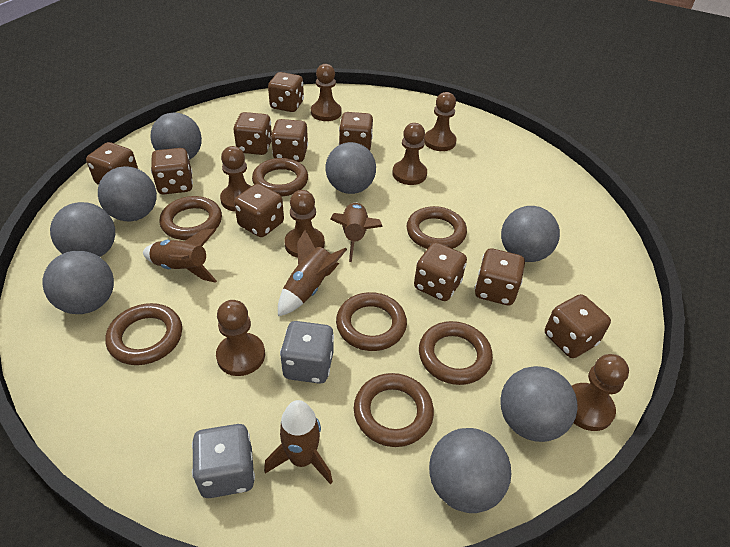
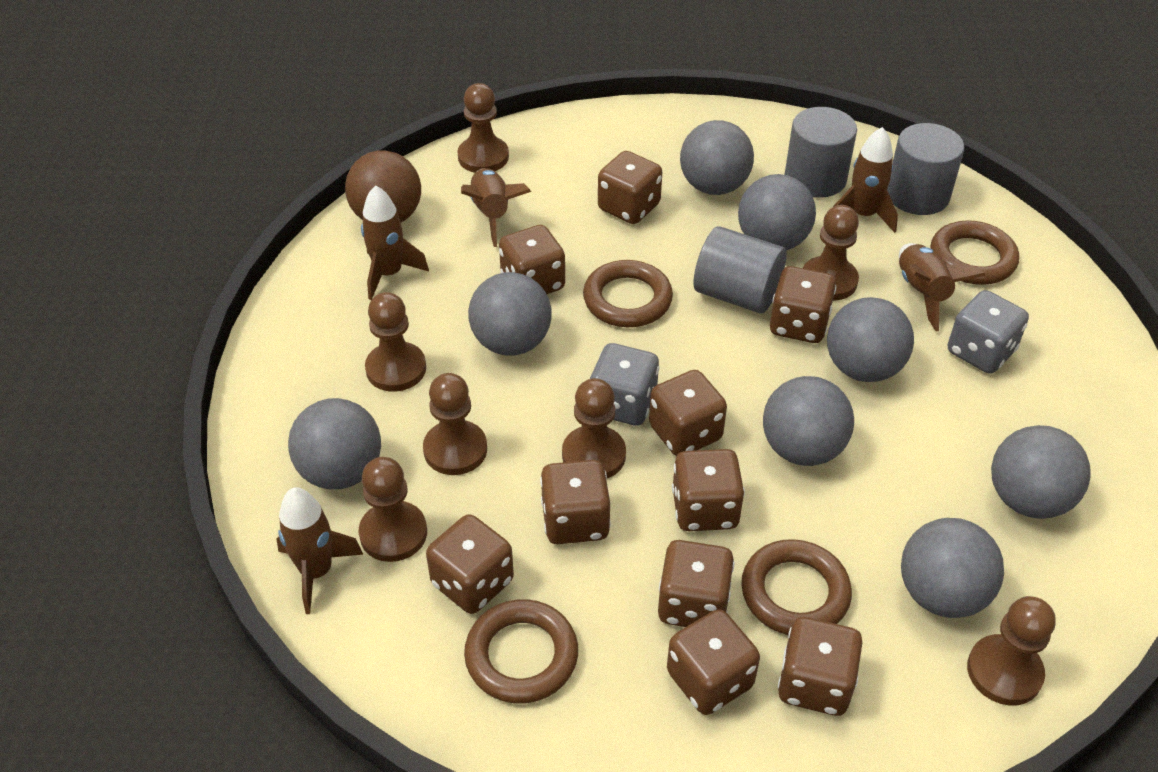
brown ball: none = 0 -> [345,151,421,223] = 1
brown ring: [105,303,182,365] [159,196,222,240] [252,158,308,197] [336,292,407,351] [354,373,434,447] [407,206,467,249] [419,321,493,385] = 7 -> [464,599,578,703] [583,260,673,327] [741,539,852,635] [930,220,1019,285] = 4
brown rocket: [143,228,217,283] [264,400,333,484] [278,230,347,316] [330,202,383,262] = 4 -> [277,487,364,614] [361,185,429,300] [461,168,531,247] [833,127,898,233] [899,243,986,331] = 5
grey cylinder: none = 0 -> [694,226,787,314] [785,107,857,198] [887,123,964,215] = 3

